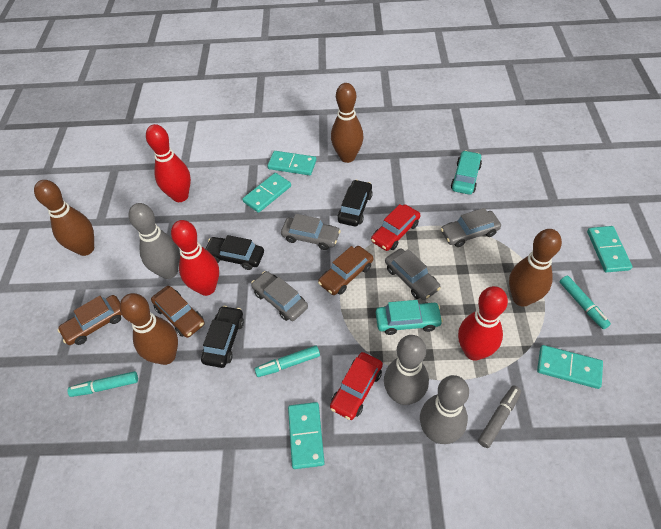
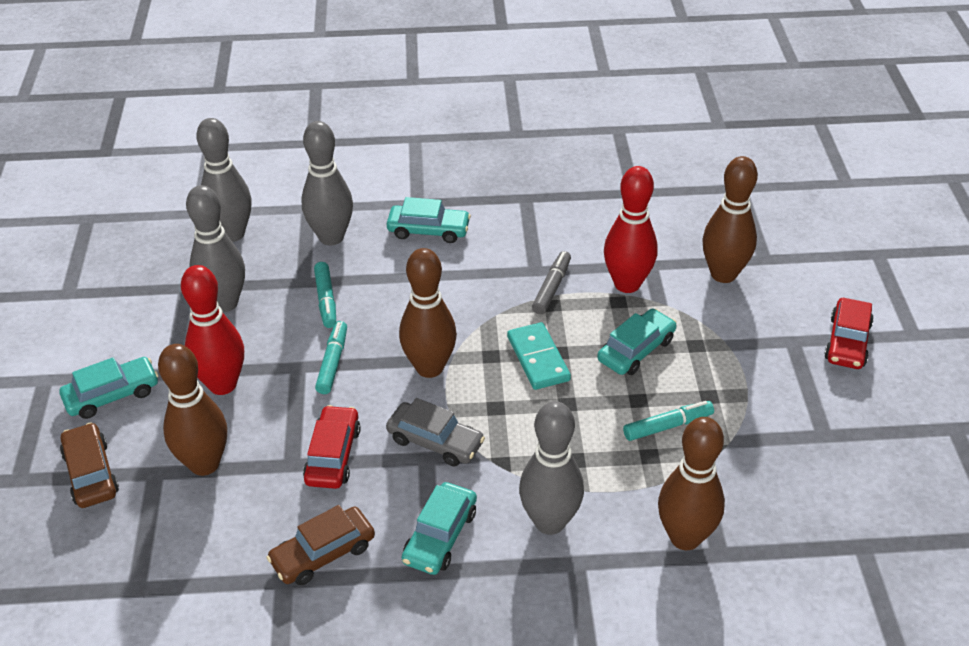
black car: [201,305,244,368] [205,235,264,270] [338,180,373,227] = 3 -> none = 0
brown car: [57,295,122,345] [151,286,205,338] [318,246,373,295] = 3 -> [60,422,119,508] [266,505,375,585] = 2
grey bowling pin: [128,203,180,279] [384,335,429,405] [420,375,469,444] = 3 -> [186,185,245,312] [196,118,252,242] [302,121,353,246] [519,401,584,535] = 4
grey car: [251,271,308,321] [281,214,341,250] [385,248,441,300] [441,208,501,247] = 4 -> [386,398,485,466] = 1
red bowling pin: [146,124,191,202] [171,220,219,296] [458,286,508,360] = 3 -> [181,265,244,395] [604,166,658,293] = 2
turquoise car: [376,300,443,335] [451,150,482,195] = 2 -> [59,357,158,419] [386,197,471,243] [402,482,477,575] [597,309,677,375] = 4
turquoise domino: [242,173,291,213] [267,151,316,175] [288,402,325,469] [537,345,603,389] [587,226,632,272] = 5 -> [507,322,571,390] = 1

